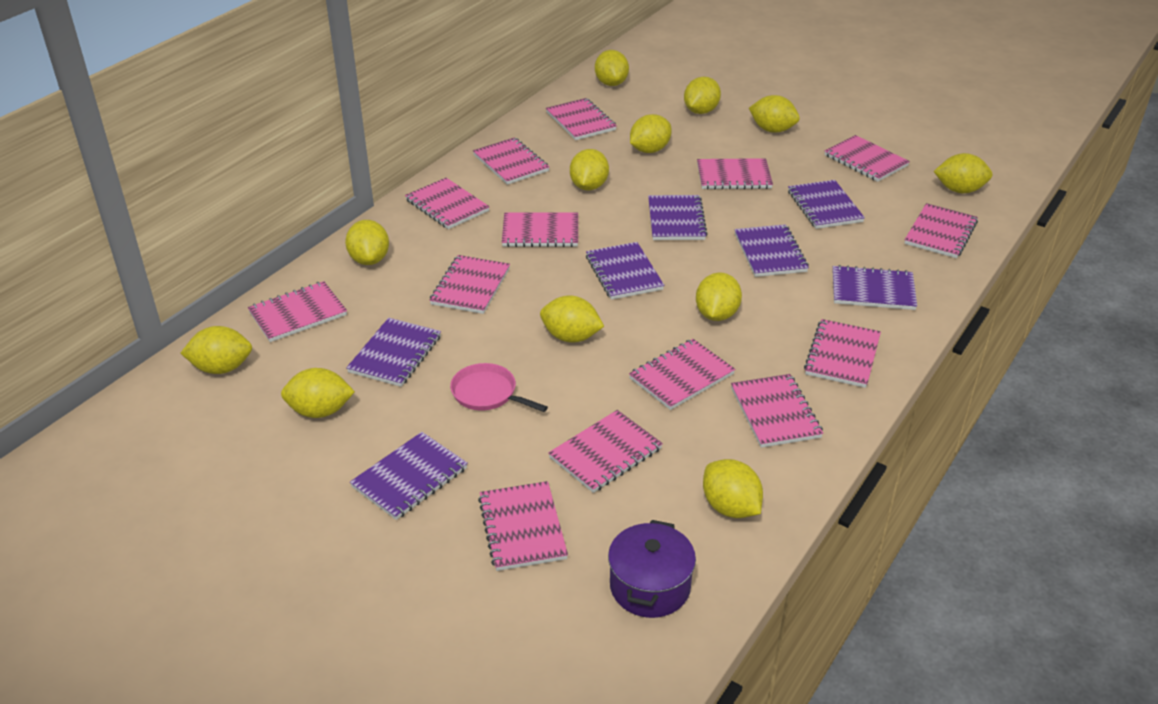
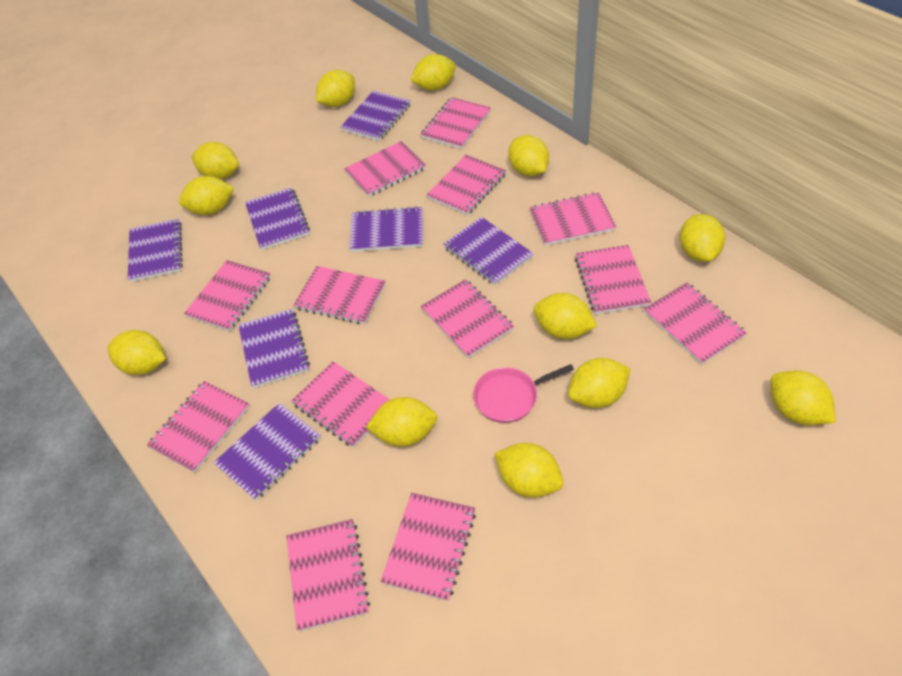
pink notebook: [248,281,347,342] [405,178,490,229] [430,255,510,314] [473,138,549,185] [478,481,568,571] [502,213,578,247] [546,98,617,140] [548,410,663,493] [629,339,735,410] [697,158,773,190] [731,374,823,448] [804,319,881,388] [825,135,910,182] [904,203,978,258] = 14 -> [147,381,250,473] [184,260,271,331] [286,519,370,631] [291,361,390,448] [294,266,386,324] [344,141,426,197] [380,493,476,601] [421,97,491,149] [421,279,514,358] [426,155,506,215] [530,192,616,246] [575,245,651,314] [644,282,747,364] = 13
purple pot: [608,520,696,618] = 1 -> none = 0

